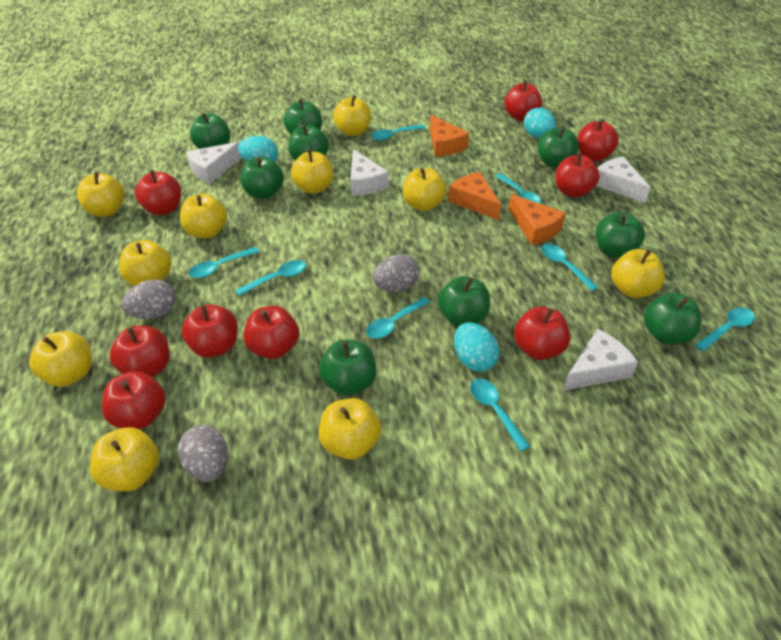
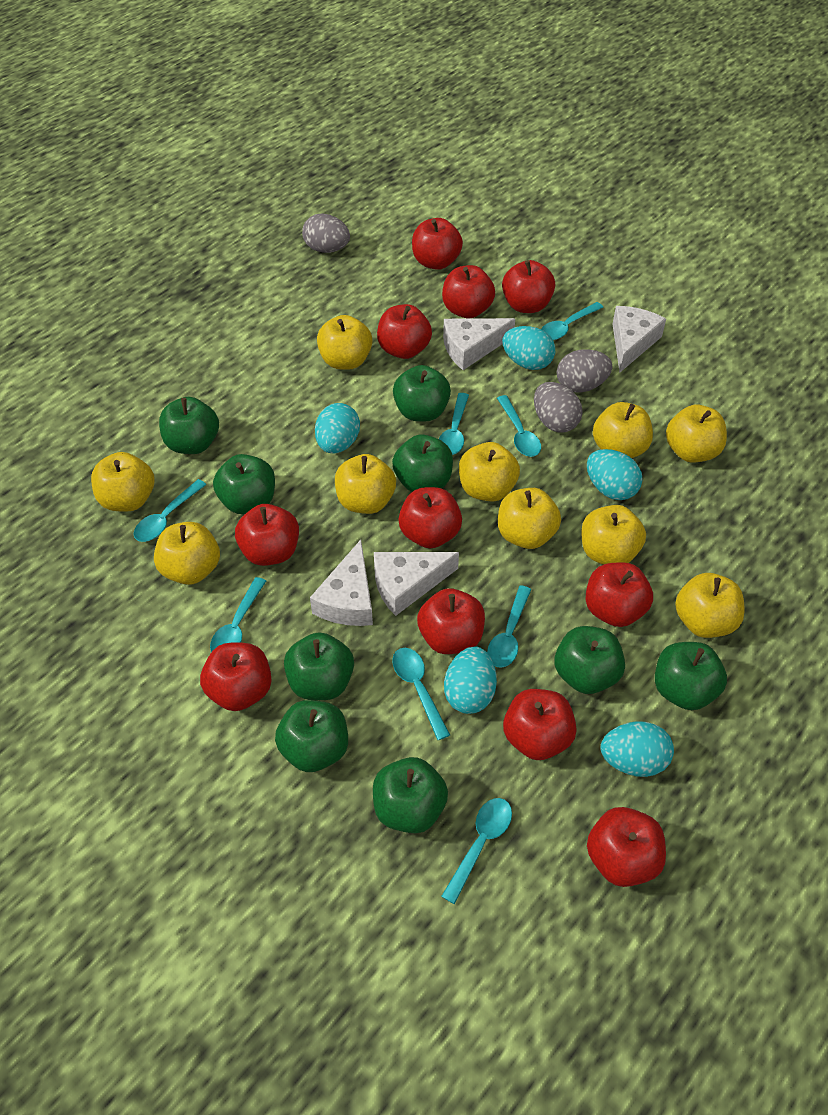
orange cheese: [430,115,469,157] [448,172,501,220] [508,194,566,245] = 3 -> none = 0
red apple: [102,371,166,429] [110,326,169,377] [135,170,181,216] [181,304,238,358] [243,306,299,359] [504,80,542,121] [514,307,570,360] [555,153,599,198] [577,120,619,161] = 9 -> [200,643,272,711] [235,504,299,566] [377,304,432,359] [398,487,462,549] [412,218,463,270] [417,588,485,654] [442,265,495,318] [502,260,555,313] [503,689,577,760] [586,563,653,627] [587,807,666,887] = 11
turquoise egg: [238,136,278,162] [454,322,499,372] [524,107,556,138] = 3 -> [315,403,360,454] [444,647,497,714] [502,326,555,370] [587,449,643,500] [601,721,674,777] = 5

